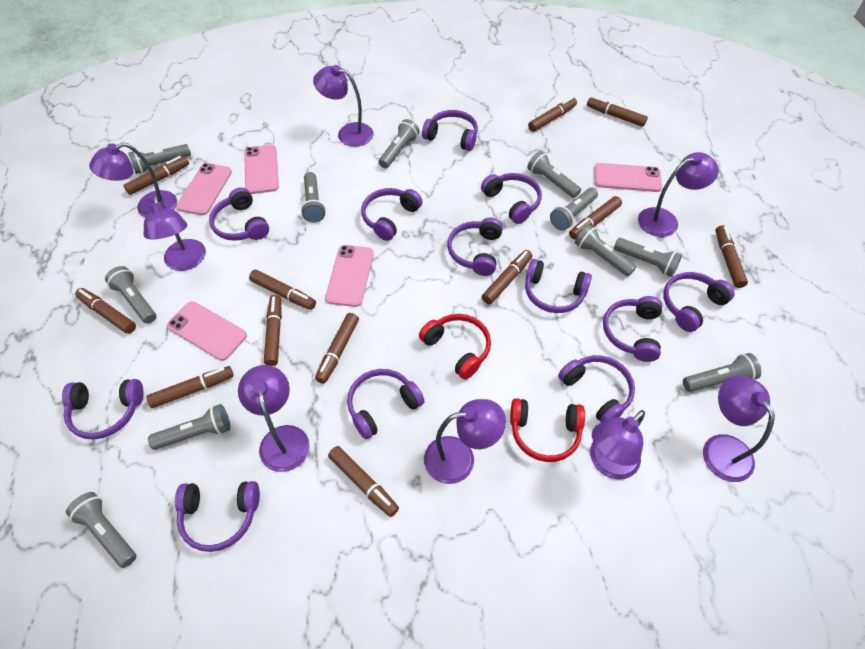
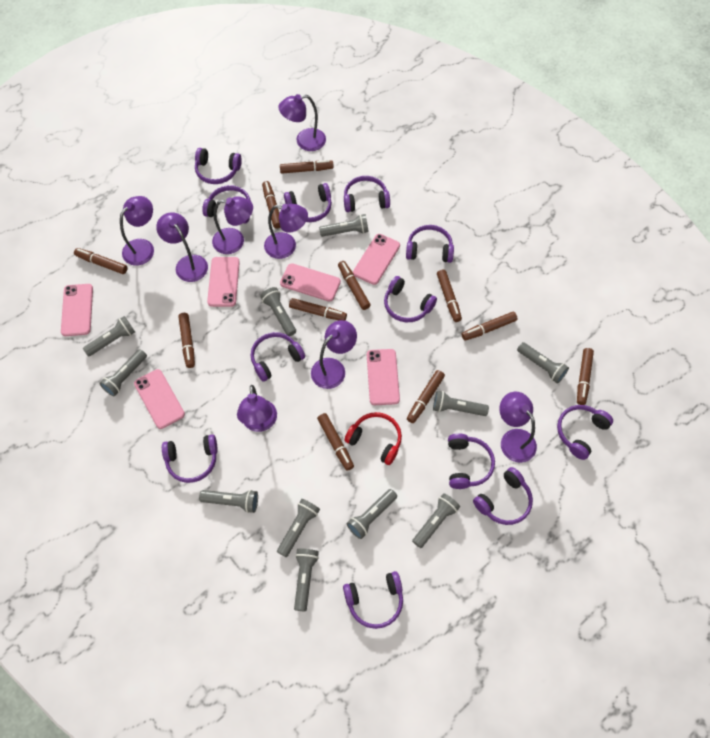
brown marker: [75,288,136,334] [123,156,189,195] [146,366,234,408] [249,270,316,310] [264,295,282,366] [315,313,359,384] [328,446,399,517] [482,250,532,304] [528,97,577,132] [569,196,622,239] [587,96,648,127] [716,225,748,288] = 12 -> [74,248,128,274] [178,313,195,368] [262,181,280,229] [280,160,334,174] [289,298,347,321] [317,413,354,471] [338,261,371,310] [407,370,445,423] [437,270,462,322] [461,312,518,341] [577,348,594,405] = 11
pink phone: [167,301,247,361] [176,163,232,215] [244,145,279,194] [325,245,374,307] [594,163,662,192] = 5 -> [61,284,93,336] [134,369,185,429] [207,257,240,307] [280,263,341,302] [353,234,400,285] [367,349,400,405] = 6
red headphones: [419,314,491,380] [510,398,585,462] = 2 -> [345,412,402,465] = 1

